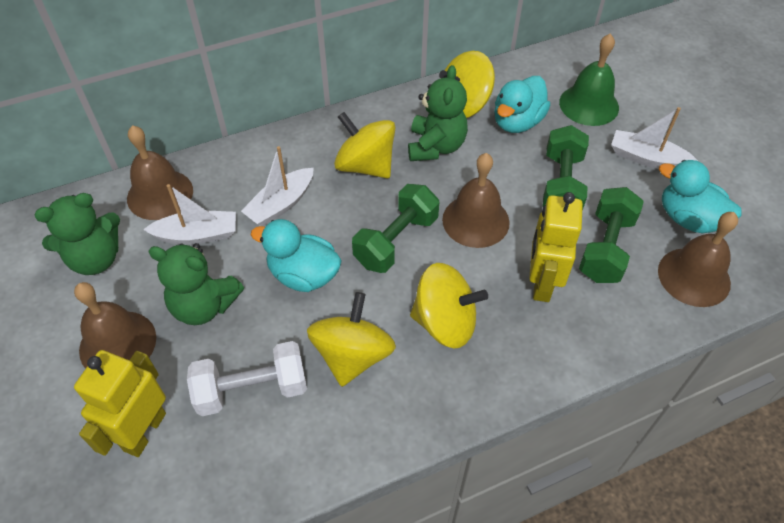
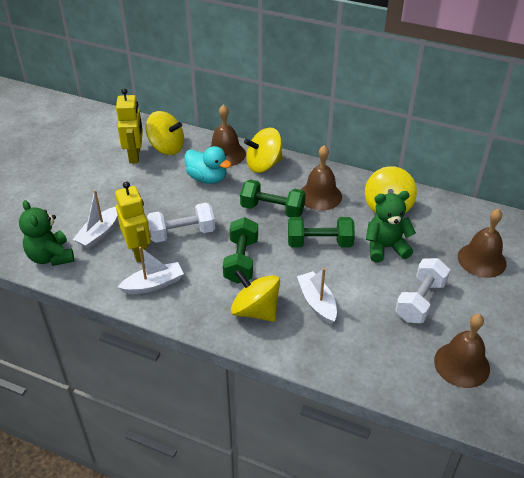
green bell: [559,33,619,126] = 1 -> none = 0
green teddy bear: [35,193,120,275] [148,243,244,325] [408,65,468,161] = 3 -> [19,200,74,266] [366,191,416,263] = 2
turquoise duck: [251,219,342,292] [494,76,550,133] [659,160,742,233] = 3 -> [184,146,231,184] = 1
white dumbbell: [187,341,307,416] = 1 -> [147,203,215,243] [395,258,450,323] = 2

